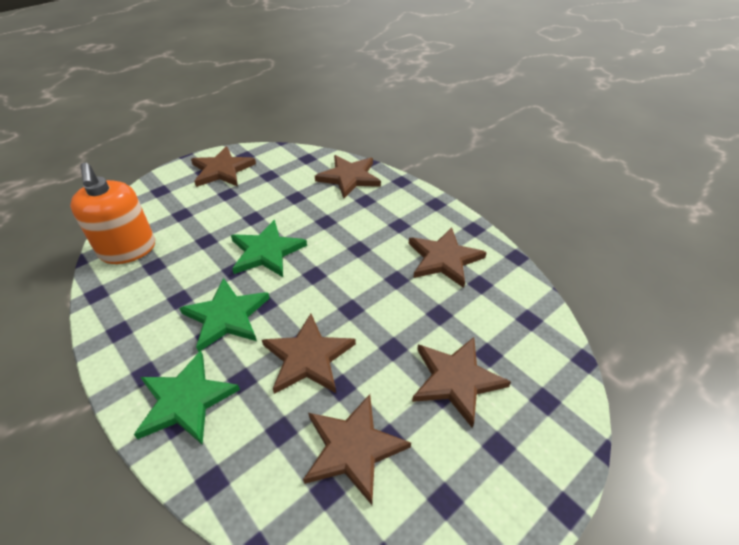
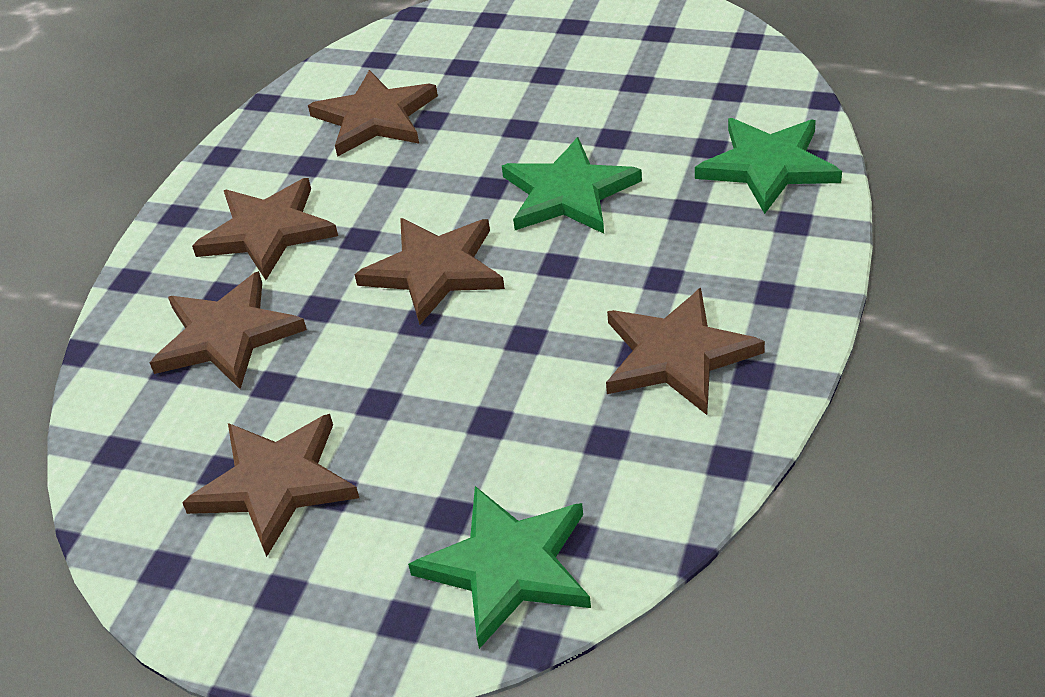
orange soap dispenser: [70,163,155,264] = 1 -> none = 0

